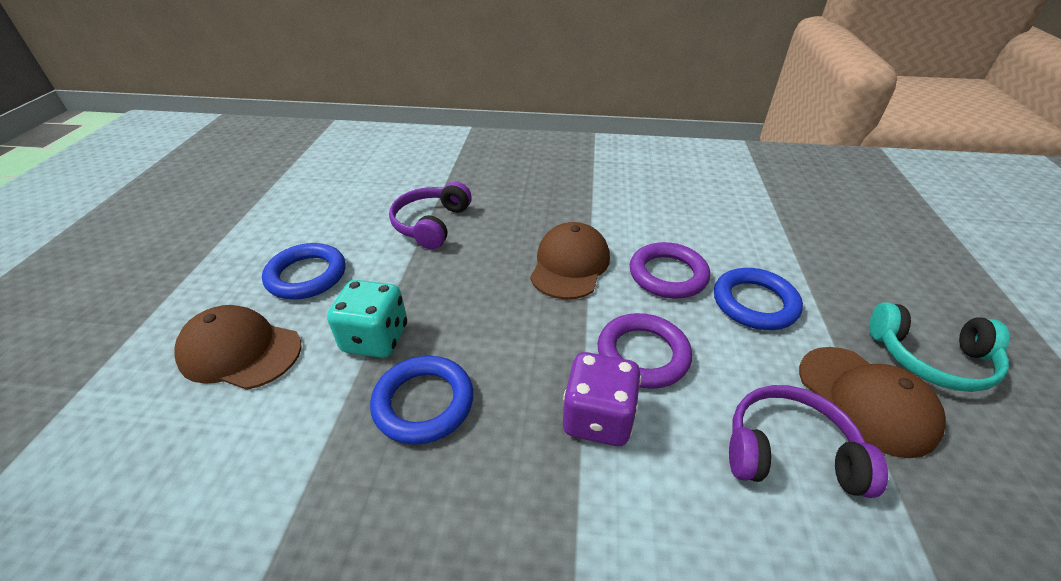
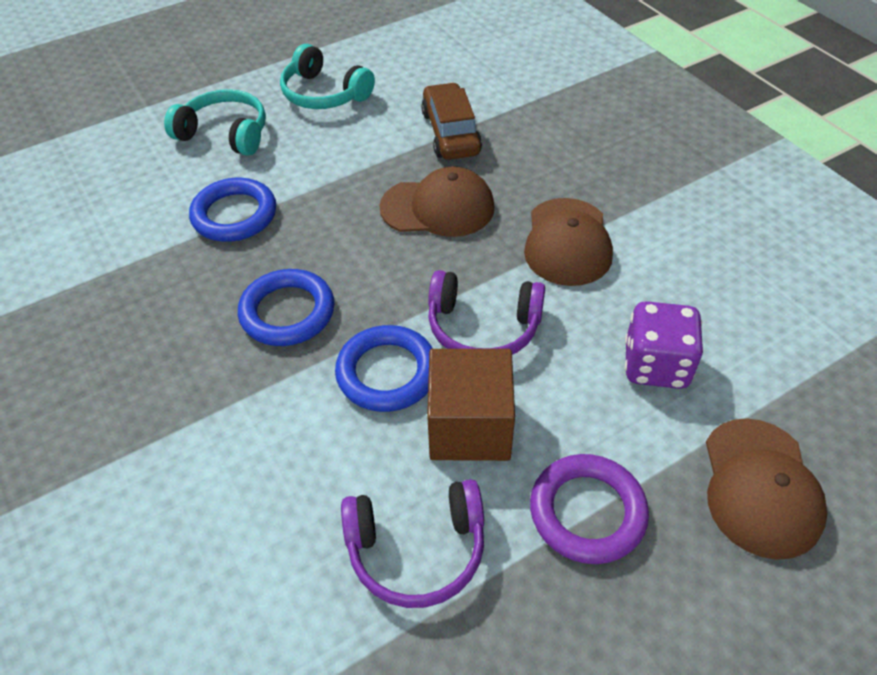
brown car: none = 0 -> [421,83,482,160] = 1
brown cube: none = 0 -> [427,349,515,461] = 1
purple ring: [598,313,692,389] [630,242,710,299] = 2 -> [530,454,649,564] = 1
turquoise dice: [327,280,407,358] = 1 -> none = 0
turquoise headphones: [869,302,1009,392] = 1 -> [164,89,266,156] [280,44,375,109] = 2

